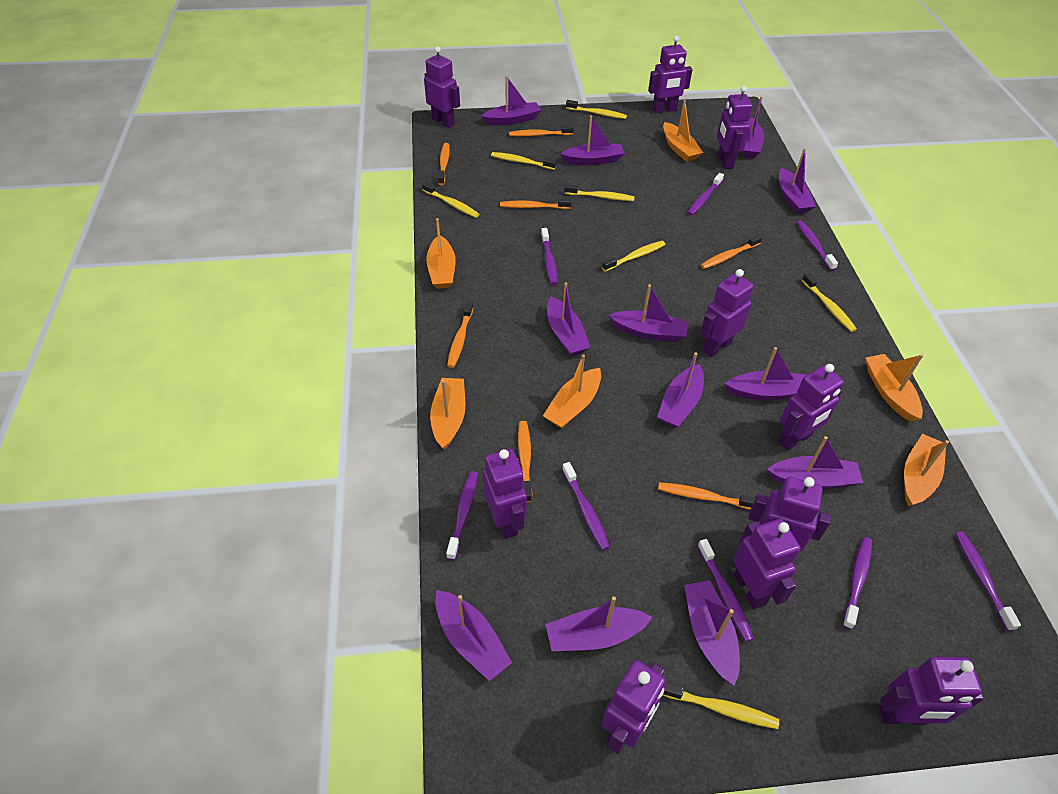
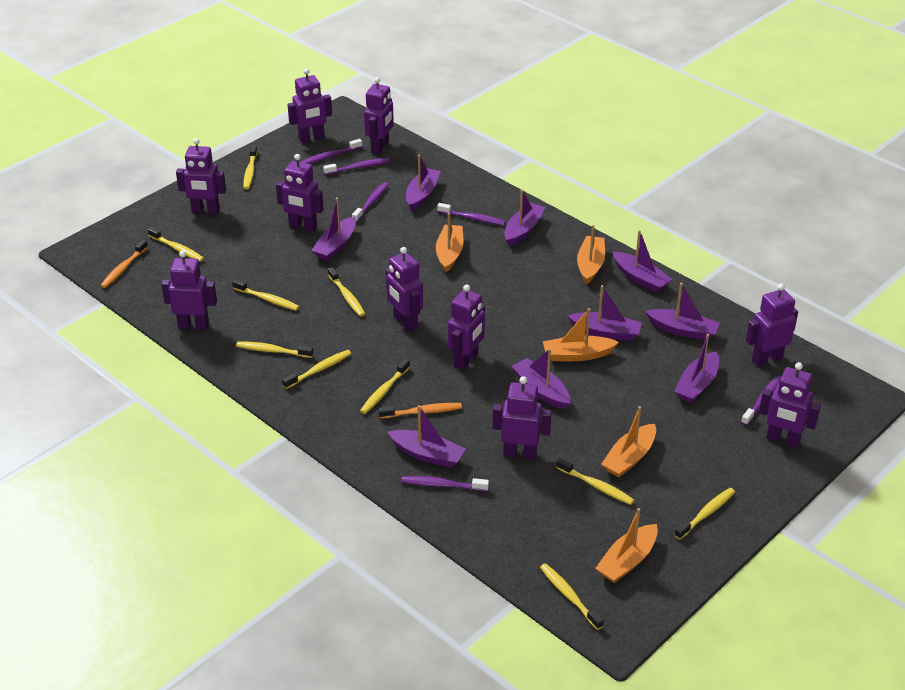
orange boat: [426,218,456,289] [430,378,466,450] [543,354,601,428] [663,100,703,162] [865,354,923,422] [904,434,949,507] = 6 -> [436,213,464,272] [543,308,619,361] [577,225,605,284] [595,508,658,583] [601,406,656,477] = 5
orange toothbrush: [438,143,450,185] [447,301,473,368] [500,199,572,209] [509,125,574,136] [518,421,532,502] [658,482,756,509] [701,234,763,269] = 7 -> [100,239,148,288] [379,403,462,419] = 2
purple boat: [435,590,512,681] [481,76,541,125] [545,596,653,651] [547,283,590,356] [560,115,625,165] [609,284,689,342] [657,353,704,428] [684,580,740,686] [725,347,806,400] [743,96,764,158] [767,436,863,489] [779,148,816,214] = 12 -> [311,197,356,261] [388,405,466,468] [406,155,441,211] [504,189,546,246] [512,348,571,410] [568,285,642,341] [613,230,673,292] [645,283,720,340] [674,334,719,403] = 9
purple toothbrush: [446,471,478,560] [541,228,558,285] [562,462,610,550] [687,173,724,215] [697,539,754,642] [796,220,838,271] [843,537,872,630] [955,531,1021,631] = 8 -> [301,139,362,164] [323,158,390,175] [352,182,389,222] [401,476,489,491] [437,203,506,226] [741,375,782,426] = 6
yellow toothbrush: [422,181,479,218] [491,152,556,170] [564,184,635,201] [566,100,627,119] [602,241,666,272] [663,682,779,729] [802,273,857,332] = 7 -> [148,227,204,262] [232,279,299,311] [236,341,313,358] [243,145,257,190] [282,350,351,389] [328,267,365,317] [360,359,410,414] [540,563,604,630] [556,458,634,505] [675,488,735,540] = 10

